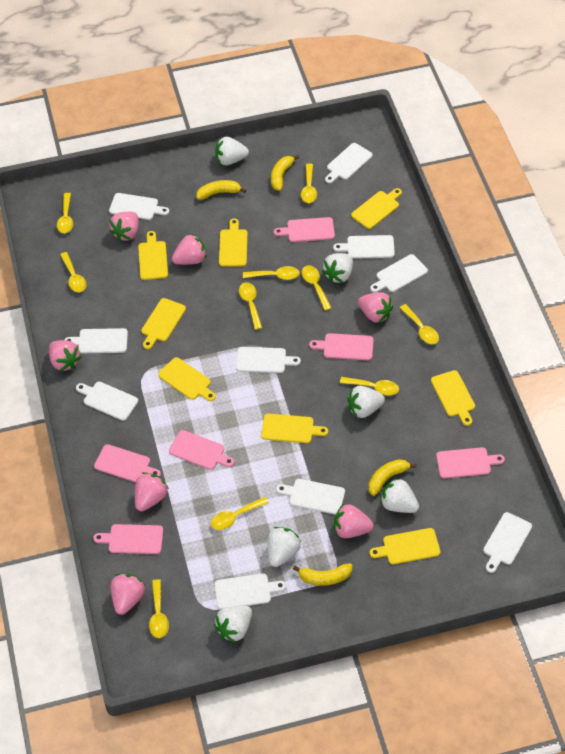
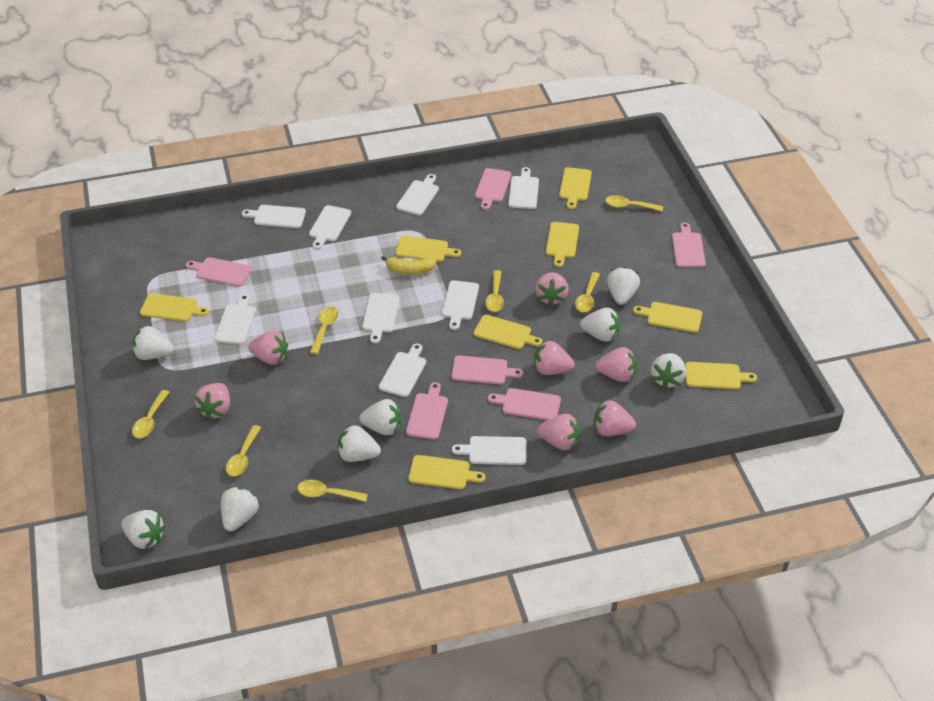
white cutting board: [64,328,128,353] [76,382,138,421] [109,193,169,220] [214,574,286,609] [236,347,301,373] [276,479,345,515] [325,143,373,183] [333,235,395,259] [370,254,428,293] [483,512,532,573] = 10 -> [214,294,256,345] [242,205,306,228] [309,205,351,249] [362,293,400,343] [379,343,426,397] [396,174,439,215] [442,280,479,330] [452,436,526,465] [508,167,539,209] = 9
white strawberry: [214,606,252,643] [215,137,249,165] [268,527,301,567] [322,253,353,283] [348,386,385,418] [380,478,419,513] = 6 -> [121,510,166,549] [133,325,174,360] [221,487,259,531] [338,425,381,462] [359,399,401,435] [580,308,620,342] [607,267,640,305] [651,353,686,389] = 8
yellow banana: [197,180,246,200] [271,155,299,191] [293,563,353,586] [368,459,416,496] = 4 -> [381,255,437,274] = 1
yellow spoon: [57,193,73,233] [60,252,86,292] [149,579,169,638] [211,497,269,530] [239,282,262,330] [243,266,300,280] [301,163,317,203] [302,265,332,311] [340,377,399,396] [400,304,439,344] = 10 -> [132,390,169,438] [226,425,261,476] [297,480,368,502] [310,306,338,354] [485,270,504,312] [575,272,600,312] [605,195,663,211] = 7

